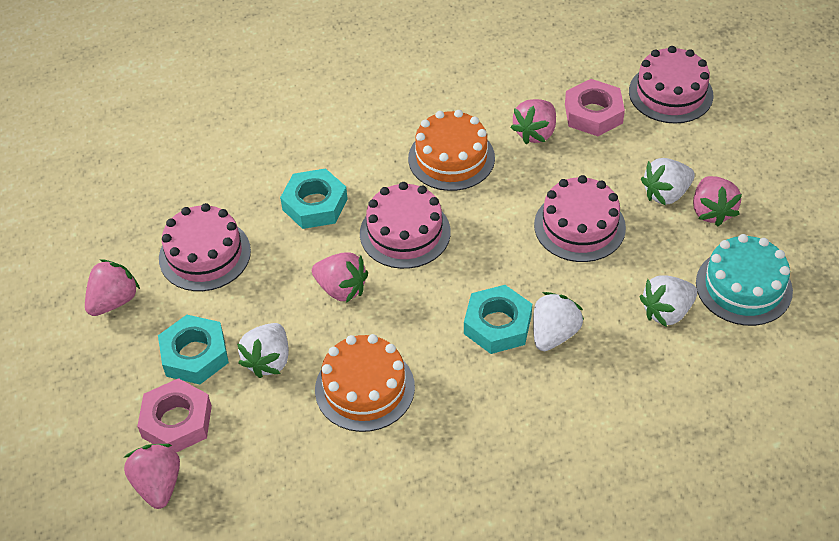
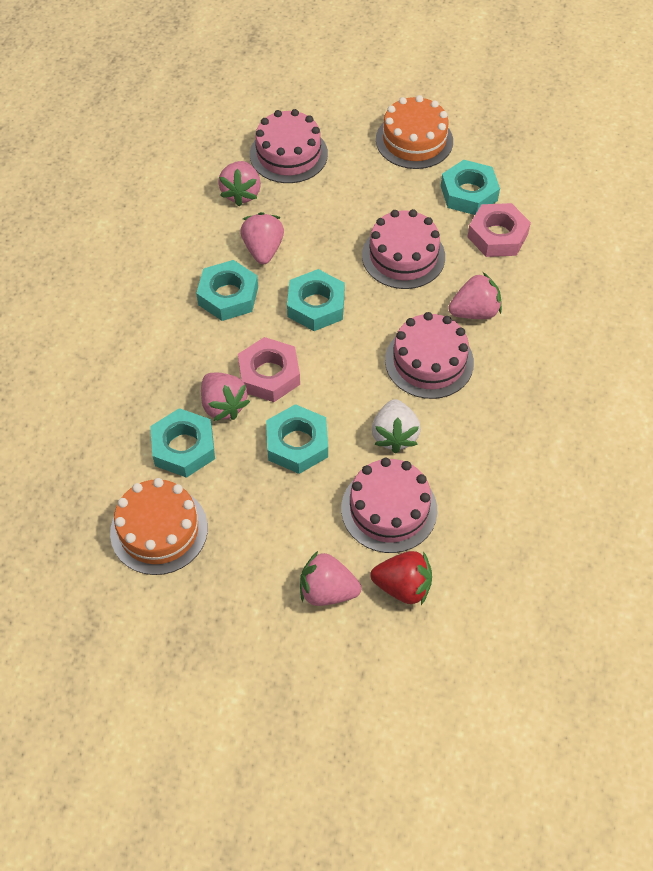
red strawberry: none = 0 -> [370,551,432,605] = 1
turquoise cake: [696,234,793,326] = 1 -> none = 0
turquoise nut: [158,315,229,384] [280,168,348,229] [464,285,532,354] = 3 -> [150,408,215,478] [196,260,258,321] [266,404,328,474] [287,269,345,331] [441,160,500,215] = 5
white strawberry: [237,323,289,378] [533,292,584,351] [639,275,697,327] [641,158,695,206] = 4 -> [372,399,421,453] = 1

